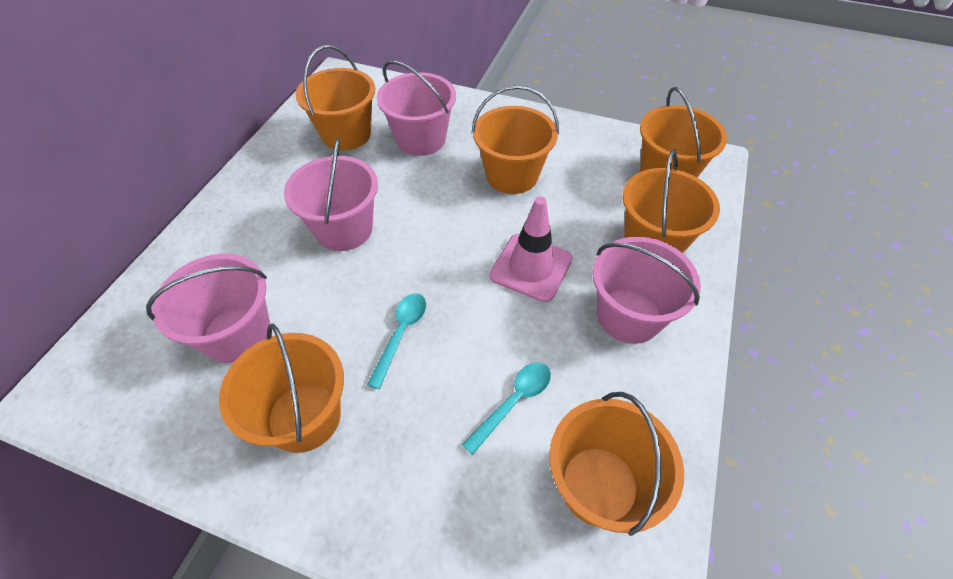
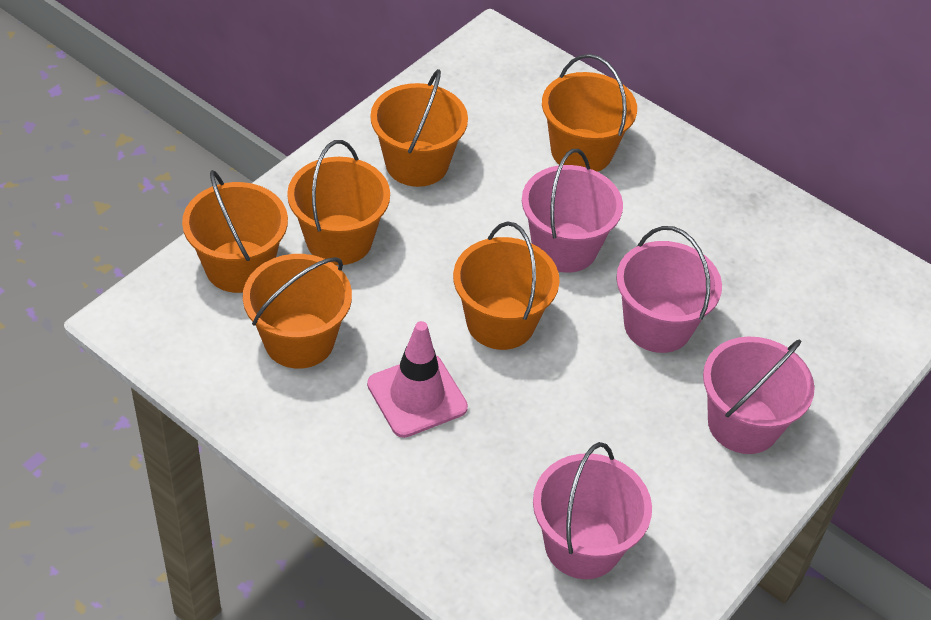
turquoise spoon: [367,293,426,389] [462,362,551,455] = 2 -> none = 0

